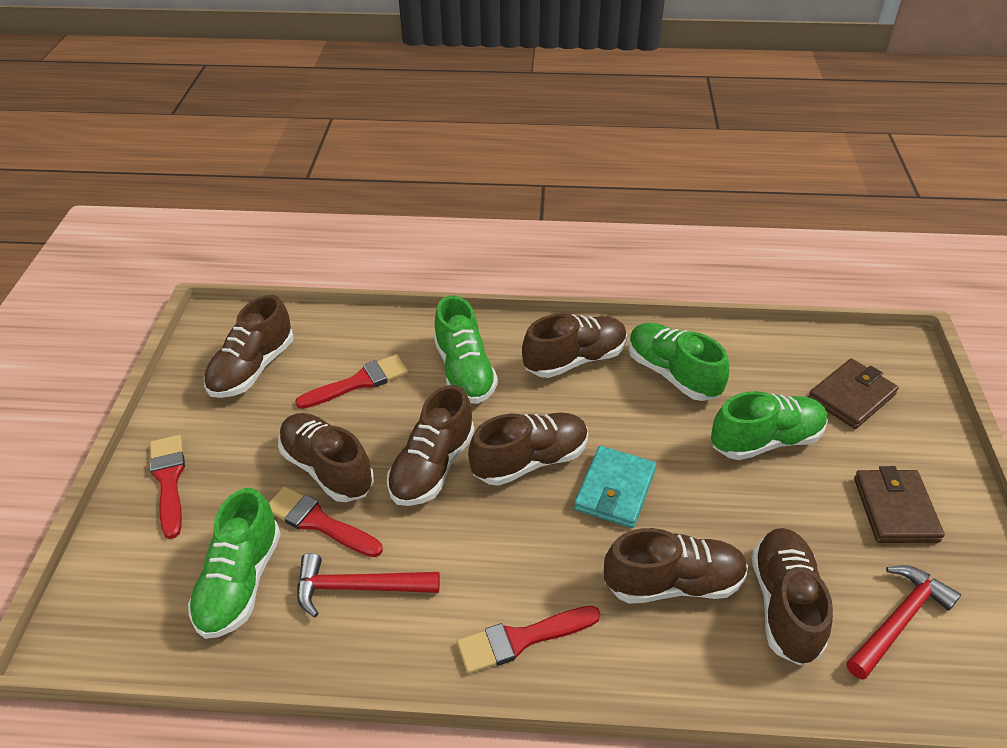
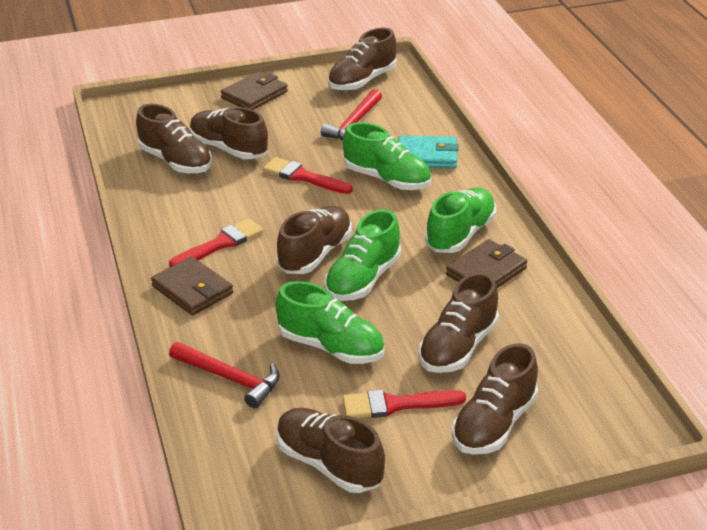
brown wallet: [808,358,899,429] [854,466,945,543] = 2 -> [151,257,233,316] [221,71,288,110] [446,239,527,288] = 3
red brush: [149,435,185,539] [269,486,383,557] [295,354,408,409] [457,606,601,674] = 4 -> [169,218,264,267] [263,157,353,194] [343,390,466,418] = 3

